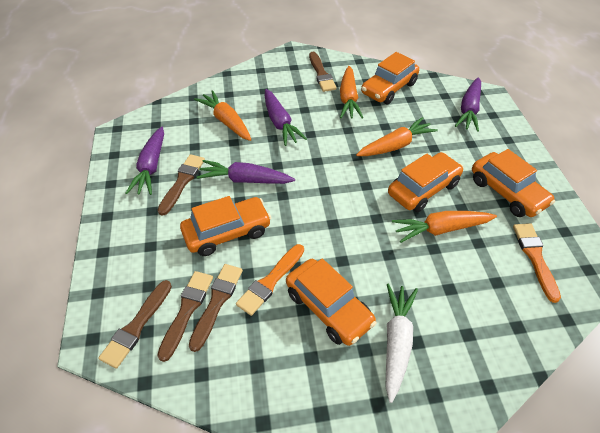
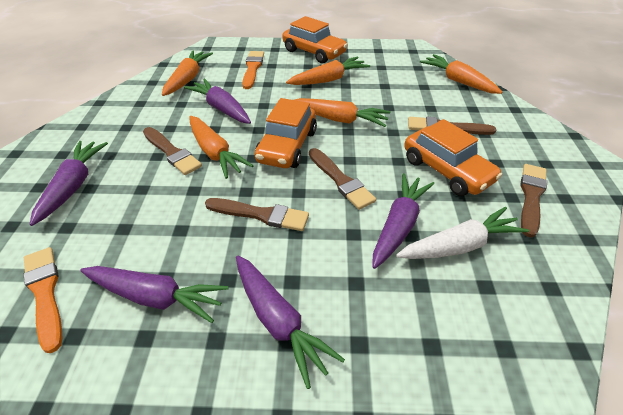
orange car: [180,196,271,256] [286,258,377,346] [361,52,419,104] [388,152,464,212] [472,149,555,217] = 5 -> [255,98,317,168] [282,16,348,63] [404,119,503,196] = 3
orange carrot: [194,90,252,141] [340,66,363,119] [356,117,438,156] [392,211,497,243] = 4 -> [162,50,213,96] [189,116,254,179] [286,56,370,85] [294,98,391,127] [420,54,502,94] = 5
purple carrot: [126,126,164,195] [197,160,295,184] [265,89,307,146] [455,77,481,132] = 4 -> [30,141,108,226] [80,266,228,323] [184,78,251,124] [236,255,345,389] [372,173,434,269] = 5

